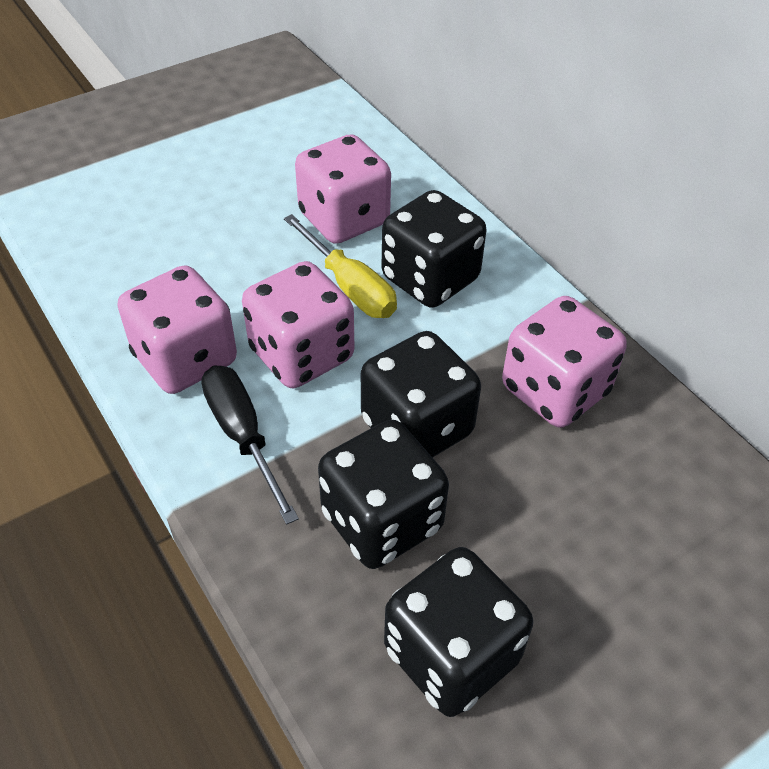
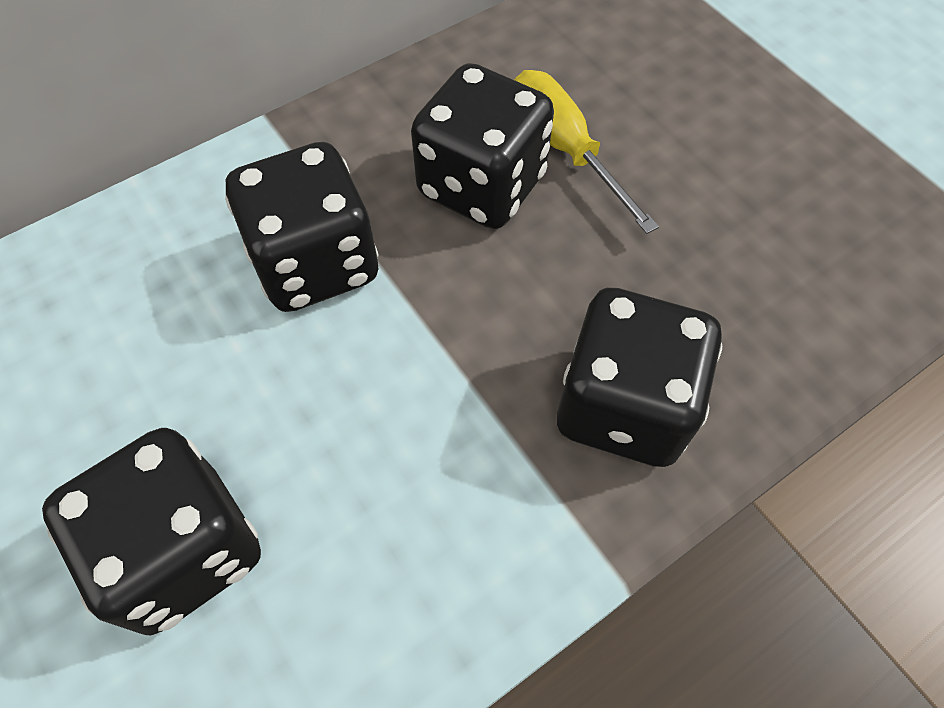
black screwdriver: [201,366,299,525] = 1 -> none = 0
pink dice: [118,265,237,394] [242,261,354,388] [295,134,391,244] [502,296,627,428] = 4 -> none = 0

